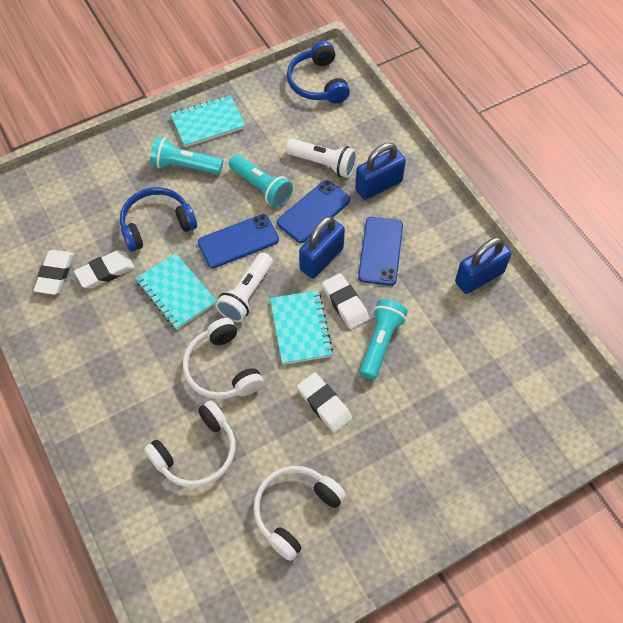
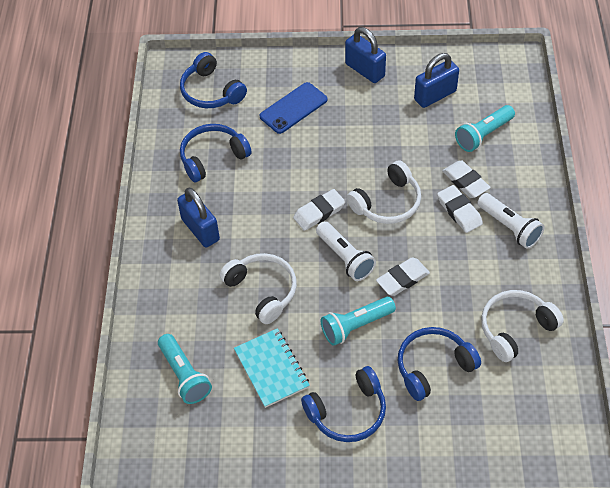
blue headphones: [120,187,197,252] [287,41,350,104] = 2 -> [180,52,247,108] [180,124,251,182] [301,366,386,442] [398,327,481,401] = 4
blue phone: [198,214,279,268] [277,180,350,243] [358,217,403,286] = 3 -> [260,82,328,134] = 1
turquoise notebook: [135,253,217,330] [171,95,246,147] [270,290,333,365] = 3 -> [234,328,310,408] = 1

